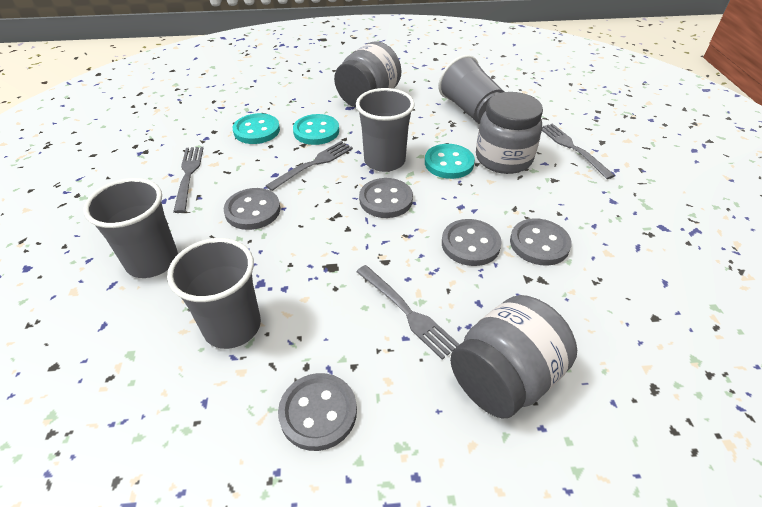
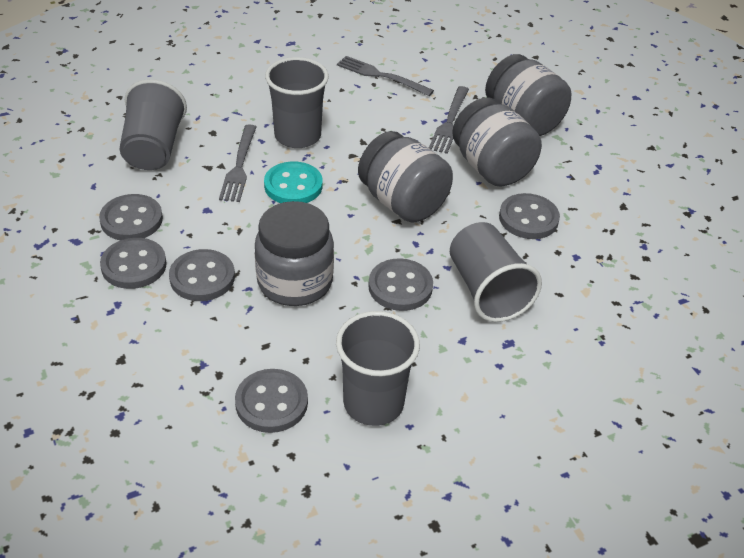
grey button: [224,188,280,230] [278,373,357,451] [359,178,413,218] [442,219,502,266] [510,218,572,266] = 5 -> [99,194,163,240] [100,238,167,289] [169,249,235,301] [235,369,308,433] [368,258,433,311] [499,193,560,239] = 6
grey fork: [173,147,203,213] [266,141,353,191] [356,265,460,359] [542,123,615,179] = 4 -> [219,125,256,202] [337,56,434,96] [429,86,469,154] = 3
grey jar: [334,42,401,107] [450,295,577,419] [476,92,543,174] = 3 -> [255,201,334,306] [358,131,453,223] [452,98,542,187] [485,54,571,136] = 4
turquoise button: [233,113,280,144] [293,114,339,145] [425,144,475,179] = 3 -> [264,161,323,203] = 1

